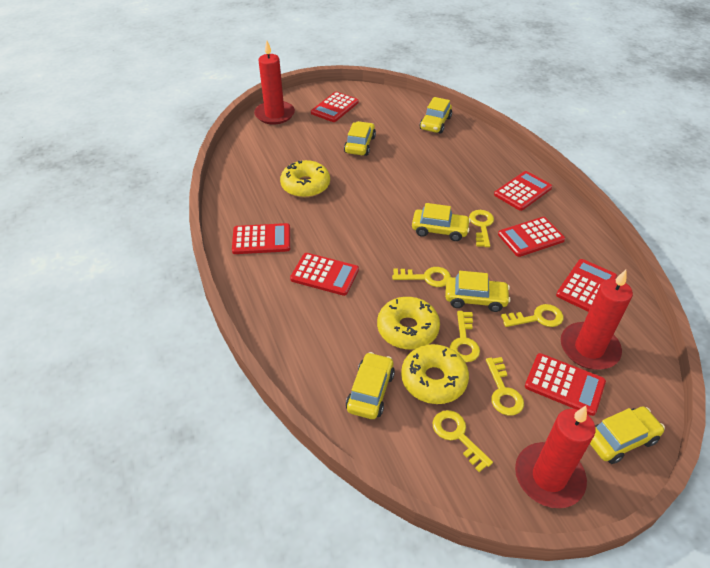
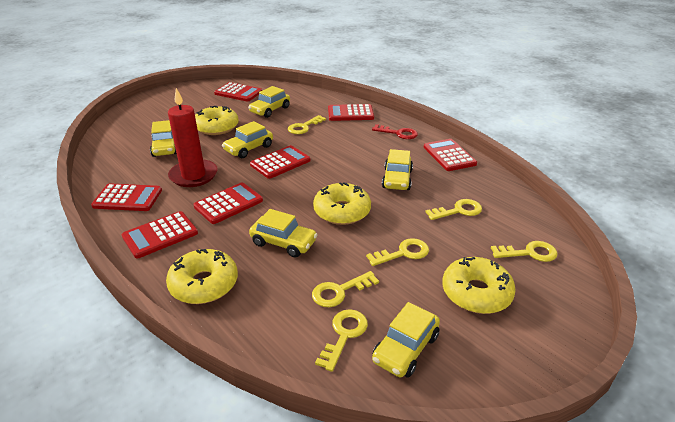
red candle: [254,41,295,124] [515,406,596,508] [561,270,633,370] = 3 -> [168,88,218,187] = 1
red key: none = 0 -> [372,124,418,139] = 1
yellow donut: [280,160,330,198] [377,297,440,350] [401,344,469,404] = 3 -> [166,249,238,304] [195,106,239,135] [313,182,371,225] [442,257,516,314] = 4

